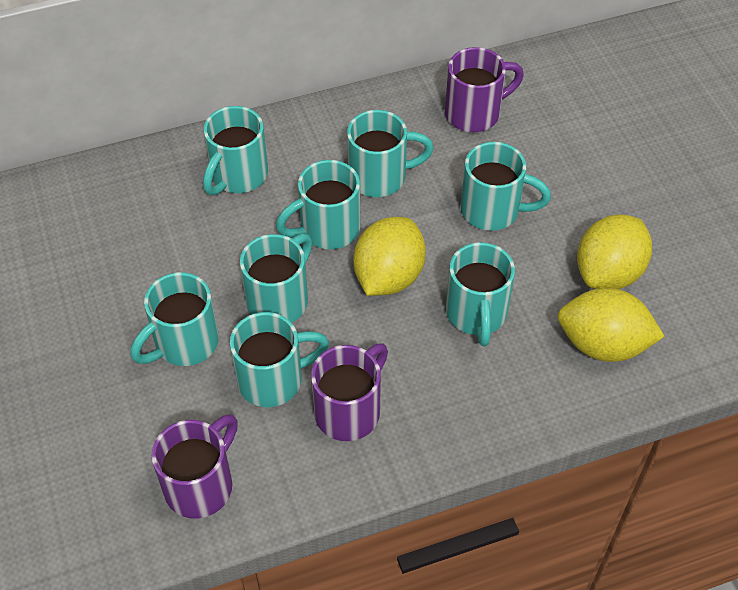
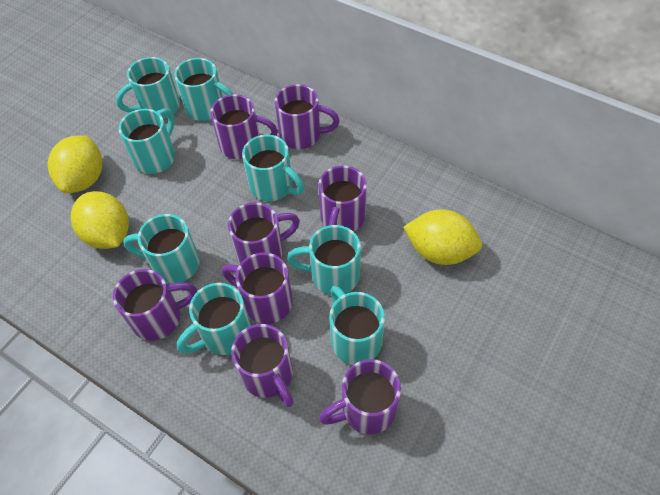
purple mug: [152,414,238,519] [311,343,388,441] [445,47,524,132] = 3 -> [113,269,197,341] [210,94,278,159] [222,252,293,324] [228,202,300,264] [231,324,294,407] [275,84,340,149] [318,165,367,232] [319,359,401,435] = 8

